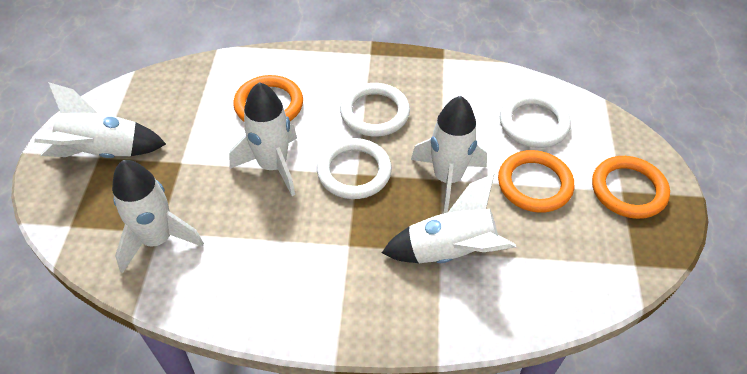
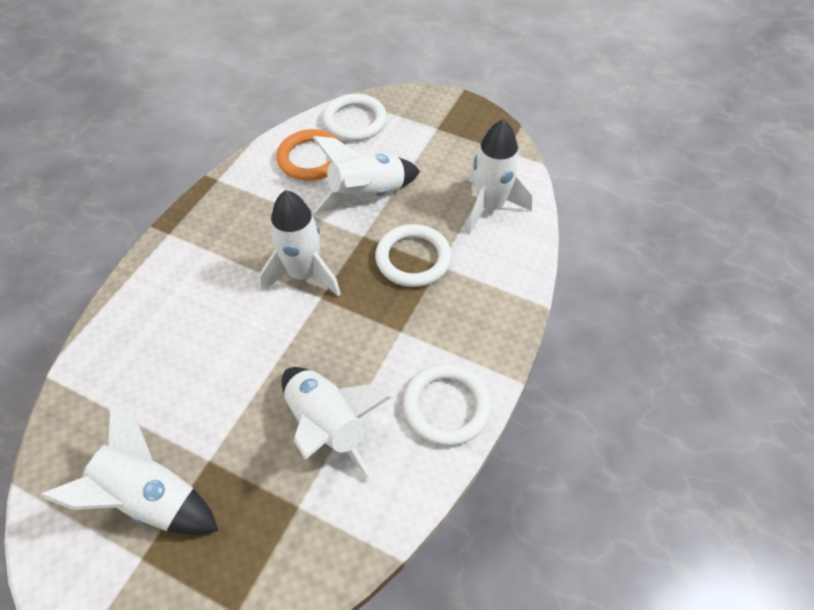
orange ring: [233,75,303,122] [498,150,574,213] [592,156,670,219] = 3 -> [276,129,341,181] = 1

